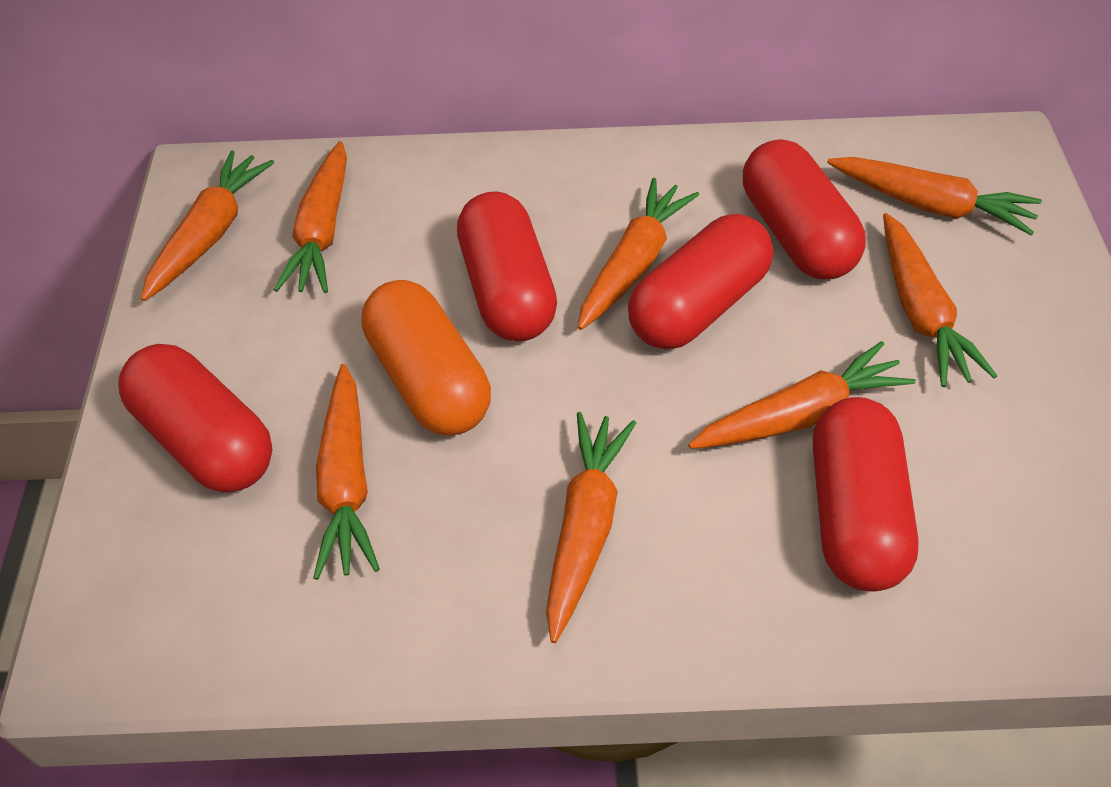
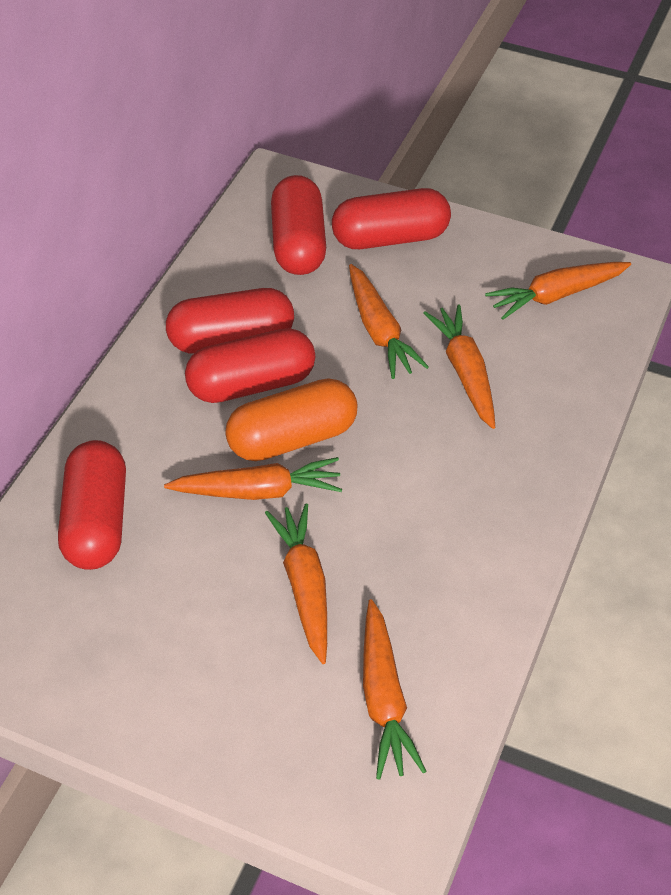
orange carrot: [141,151,274,301] [274,141,347,293] [313,364,380,580] [546,412,636,643] [578,178,699,330] [688,341,916,449] [827,157,1042,235] [883,213,997,387] = 8 -> [164,457,342,500] [265,503,327,664] [349,264,429,379] [363,599,427,780] [423,304,495,429] [485,262,631,320] = 6

